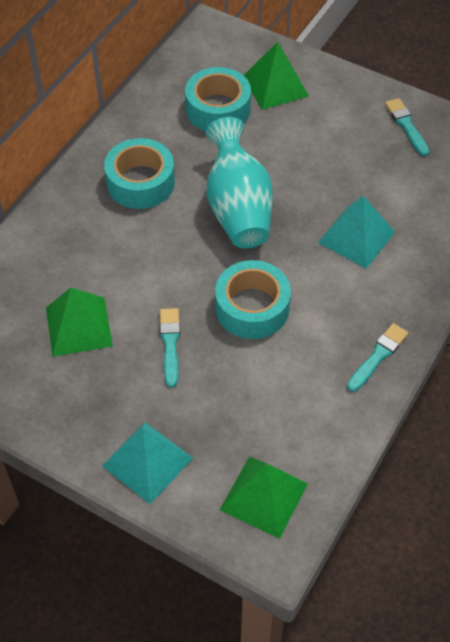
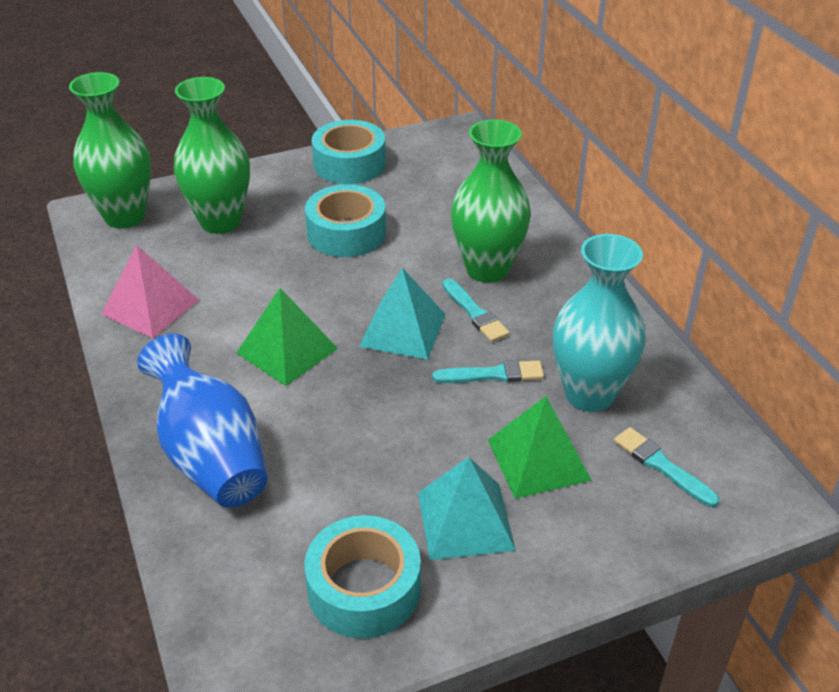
blue vase: none = 0 -> [137,334,268,508] = 1
green pyramid: [46,288,113,357] [220,457,308,539] [244,42,309,110] = 3 -> [237,288,338,386] [488,396,592,499] = 2
green vase: none = 0 -> [69,72,151,228] [174,77,250,234] [451,120,531,283] = 3
pink pyramid: none = 0 -> [101,245,199,338] = 1

